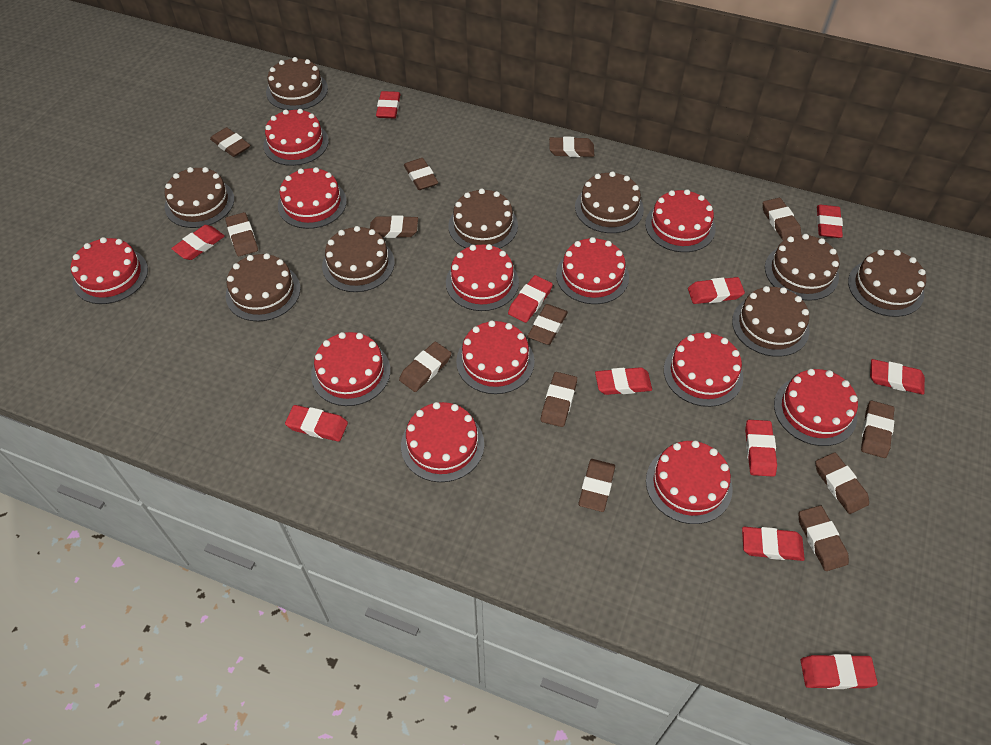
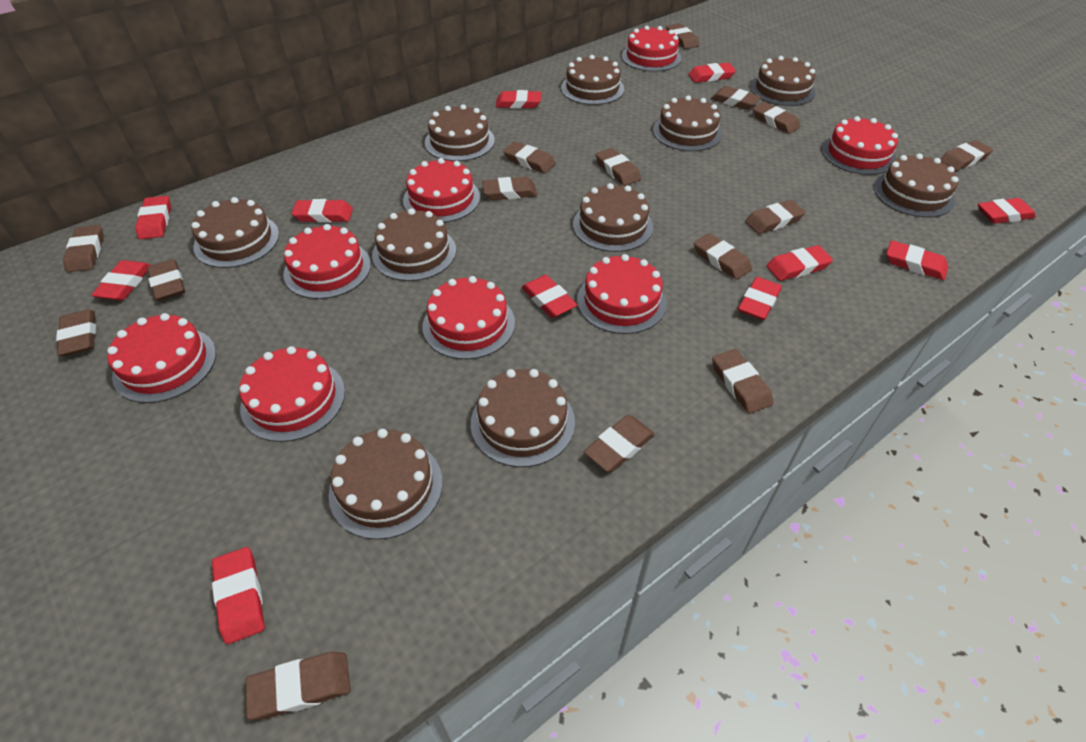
brown cake: [164,167,234,228] [226,253,300,321] [266,57,328,110] [322,226,395,292] [448,189,518,249] [575,171,644,233] [732,286,809,357] [765,234,839,301] [848,250,926,317] = 9 -> [191,197,279,268] [328,429,442,540] [372,209,456,281] [425,104,495,161] [471,369,575,467] [561,55,624,105] [573,183,653,252] [653,95,722,151] [750,56,815,106] [874,153,958,218] = 10
brown eraser: [210,127,250,157] [225,212,258,256] [370,215,418,238] [399,342,451,392] [404,158,438,190] [527,304,568,345] [541,372,577,427] [549,136,594,157] [578,459,615,512] [763,198,801,241] [798,505,849,571] [816,452,869,514] [861,401,895,458] = 13 -> [56,309,96,356] [63,225,104,272] [147,259,185,301] [246,652,351,720] [482,177,537,200] [503,142,556,173] [584,415,655,472] [596,148,641,186] [666,23,699,49] [694,233,752,280] [711,86,761,110] [712,349,773,414] [745,200,806,234] [753,102,801,134] [941,140,993,171] = 15
red cake: [71,237,148,304] [263,109,329,166] [278,167,347,229] [311,332,390,406] [401,402,484,482] [446,244,519,311] [456,320,535,394] [556,237,629,304] [645,189,716,252] [646,441,733,524] [664,332,743,407] [774,369,858,446] = 12 -> [107,313,216,403] [239,346,345,442] [283,224,371,299] [403,158,480,223] [422,276,515,359] [577,254,667,334] [622,26,681,72] [821,116,898,175] = 8

